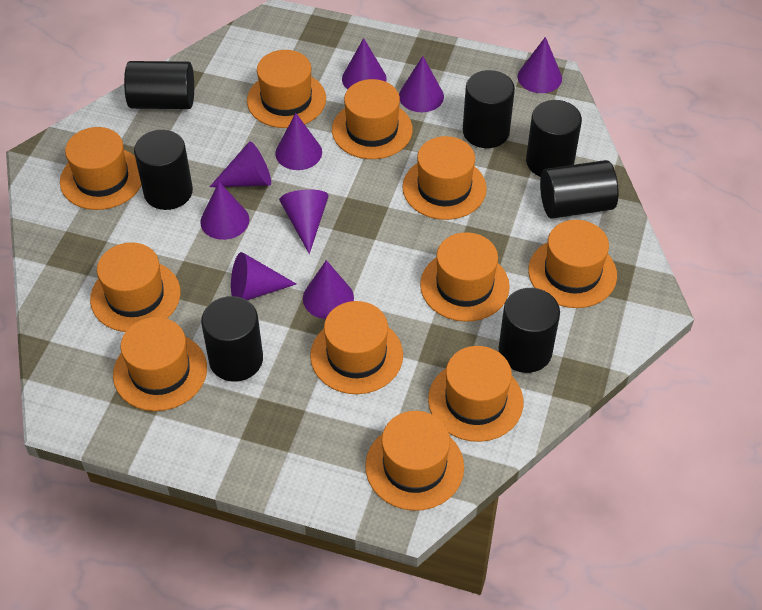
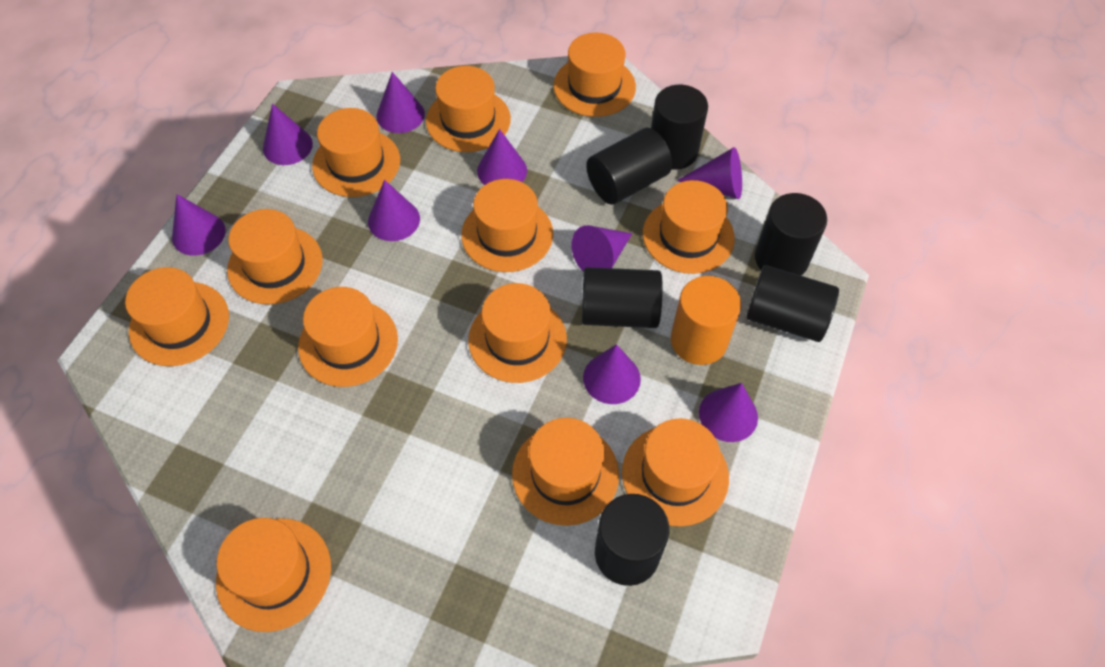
black cylinder: [124,61,194,109] [134,130,193,210] [201,296,263,382] [463,70,515,148] [499,288,560,373] [526,100,582,177] [540,160,619,219] = 7 -> [582,267,663,328] [586,128,672,205] [595,494,669,586] [651,85,708,170] [746,265,839,342] [755,193,827,276] = 6
orange cylinder: none = 0 -> [671,276,741,365] = 1
orange hat: [60,127,142,210] [90,242,180,332] [113,317,207,411] [247,50,326,128] [310,301,403,394] [332,79,413,159] [365,411,464,511] [402,136,487,220] [420,232,510,322] [428,346,523,442] [528,220,617,308] = 11 -> [125,267,229,366] [216,518,331,632] [227,209,323,305] [298,287,398,387] [312,108,400,197] [426,66,511,152] [461,179,553,272] [468,283,567,383] [512,418,619,526] [553,33,636,117] [622,418,729,527] [643,180,735,274] = 12

